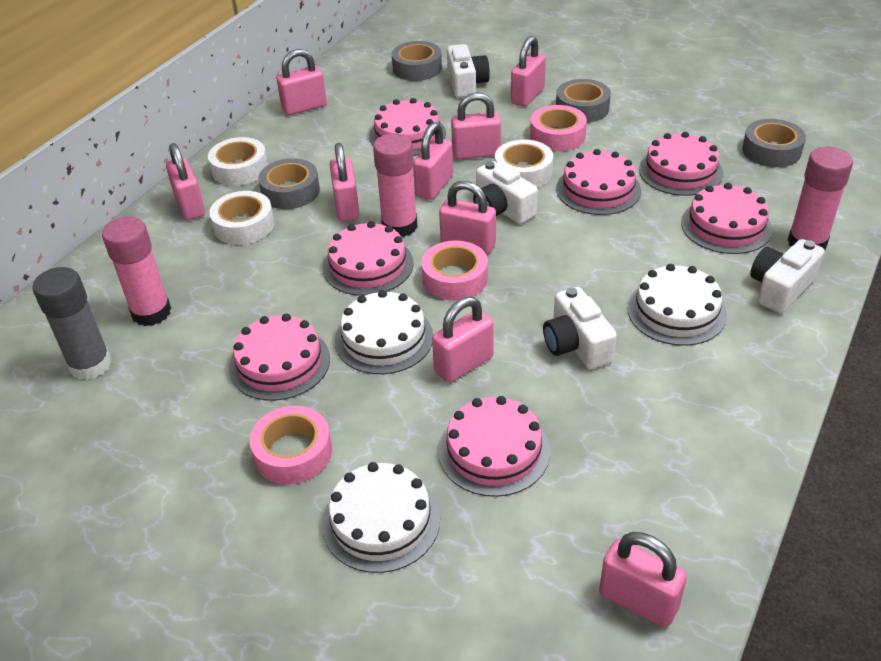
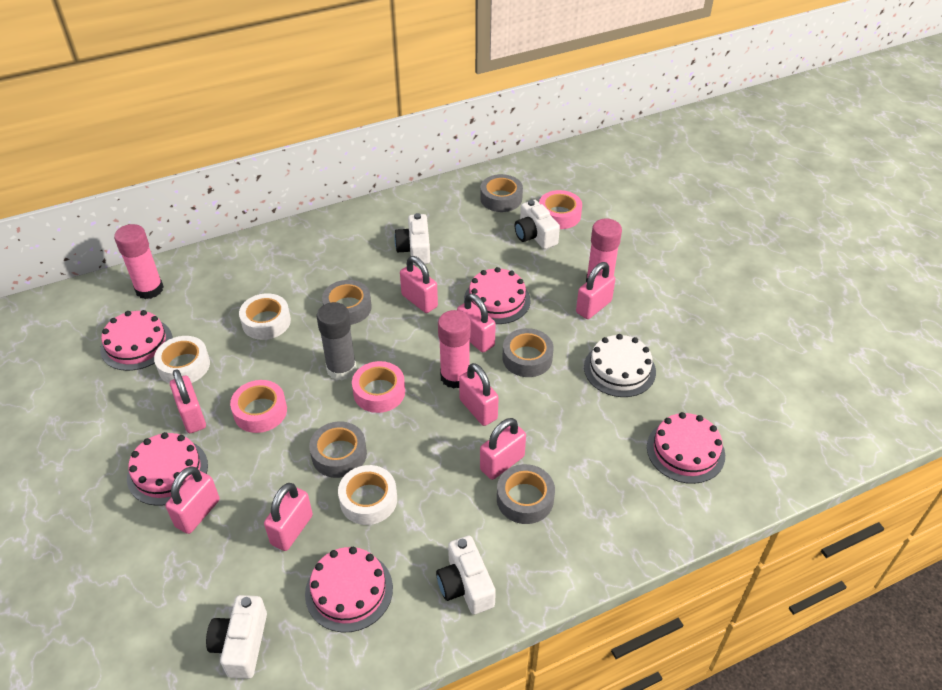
grey tape: [258,158,320,209] [392,41,442,81] [556,79,611,123] [742,119,806,167] = 4 -> [309,421,367,478] [322,280,372,325] [480,174,523,212] [497,464,555,524] [503,328,554,377] = 5
pink cake: [229,314,330,401] [323,221,414,296] [369,98,446,156] [438,396,550,497] [556,149,641,215] [639,132,723,196] [681,183,773,254] = 7 -> [100,310,172,371] [127,432,208,506] [305,547,393,632] [464,267,530,324] [647,412,725,484] = 5
pink padlock: [166,143,205,220] [277,49,327,115] [329,143,360,221] [413,122,453,200] [432,297,494,383] [439,181,496,255] [451,92,501,160] [511,36,546,107] [599,532,687,628] = 9 -> [165,466,220,534] [170,369,206,433] [264,483,313,551] [400,256,438,313] [457,293,496,352] [459,363,499,426] [480,418,526,480] [576,262,615,319] = 8
white cake: [322,462,440,573] [335,290,433,374] [627,264,727,346] = 3 -> [584,334,656,397] = 1

